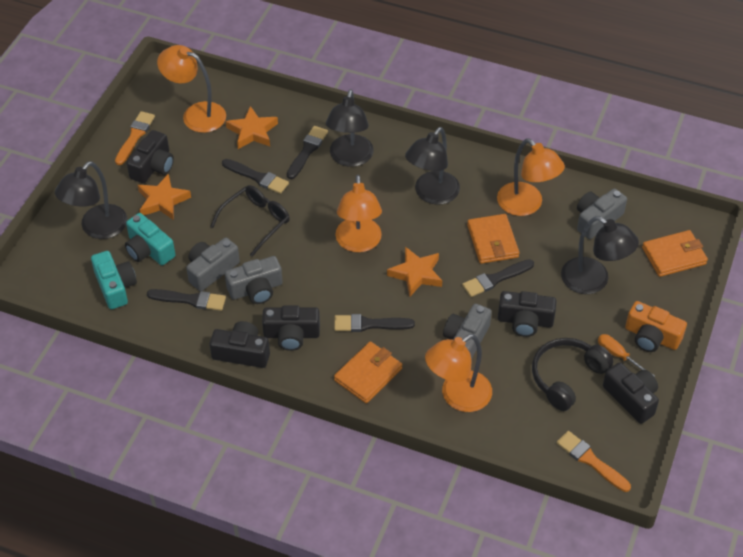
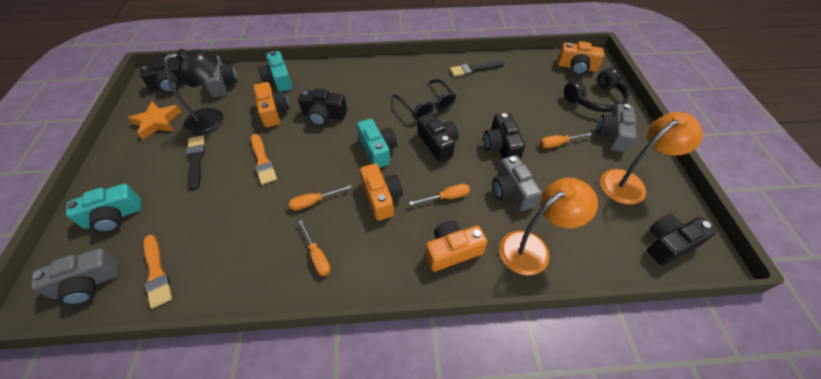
black brush: [147,289,226,311] [222,159,289,194] [287,126,328,179] [334,314,415,332] [462,259,534,297] = 5 -> [186,136,205,190] [450,61,504,77] = 2
black lamp: [55,161,127,239] [326,89,374,167] [405,127,460,205] [561,216,639,294] = 4 -> [164,49,224,135] = 1
orange camera: [625,301,687,352] = 1 -> [253,82,290,127] [360,163,403,221] [425,220,487,272] [558,41,604,75] = 4
orange lamp: [157,45,226,133] [335,175,382,252] [425,334,492,412] [497,138,565,216] = 4 -> [499,178,598,275] [600,112,703,204] = 2
orange screwdriver: [598,334,655,377] = 1 -> [289,185,352,210] [298,220,331,276] [409,184,470,205] [540,132,593,148] = 4
orange star: [138,174,191,220] [226,106,278,149] [387,247,442,297] = 3 -> [128,101,181,140] = 1
orange wallet: [334,341,402,403] [467,214,519,264] [642,230,708,277] = 3 -> none = 0
turquoise camera: [91,251,137,309] [125,213,175,265] = 2 -> [66,184,141,233] [258,51,293,92] [357,119,397,168] = 3

